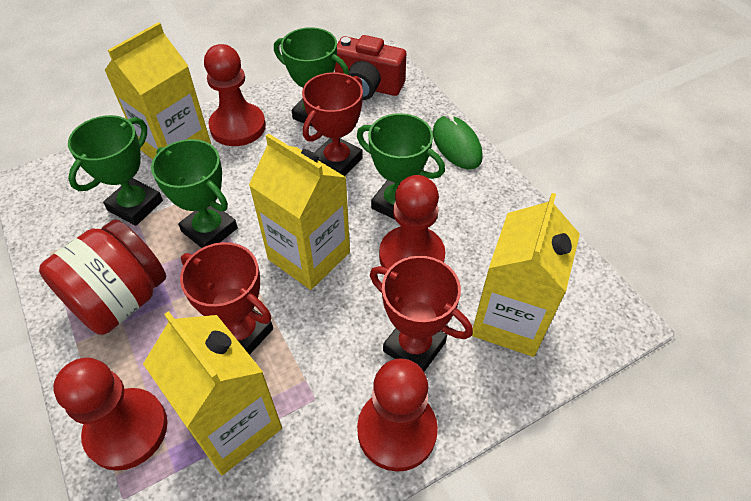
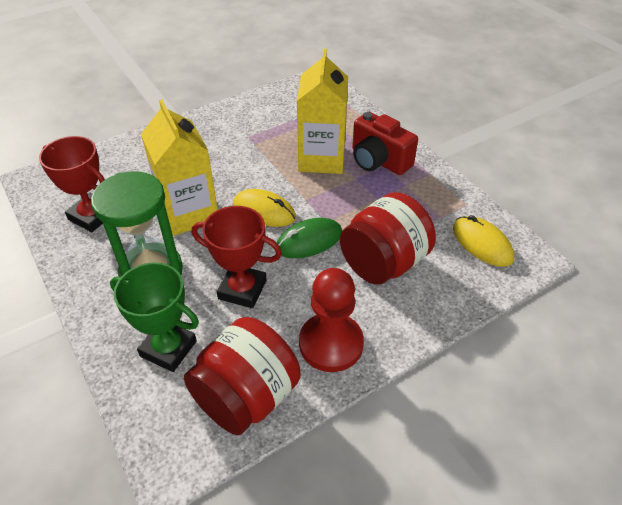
green hourglass: none = 0 -> [91,171,183,277] = 1
green trophy: [68,115,163,226] [151,139,238,248] [274,27,349,127] [357,113,445,219] = 4 -> [110,262,199,372] = 1
red jar: [39,219,166,335] = 1 -> [184,317,300,435] [340,192,436,285] = 2
red pawn: [53,358,167,471] [204,44,266,146] [357,358,438,472] [379,175,445,268] = 4 -> [299,268,364,372] = 1
red trophy: [180,242,273,355] [302,72,363,176] [370,256,473,372] = 3 -> [39,136,105,232] [192,206,282,308] = 2
yellow carton: [104,22,211,159] [143,311,282,475] [249,133,350,290] [472,193,580,357] = 4 -> [141,99,218,236] [297,49,348,174] = 2
yellow mouse: none = 0 -> [233,189,296,227] [453,215,514,267] = 2

